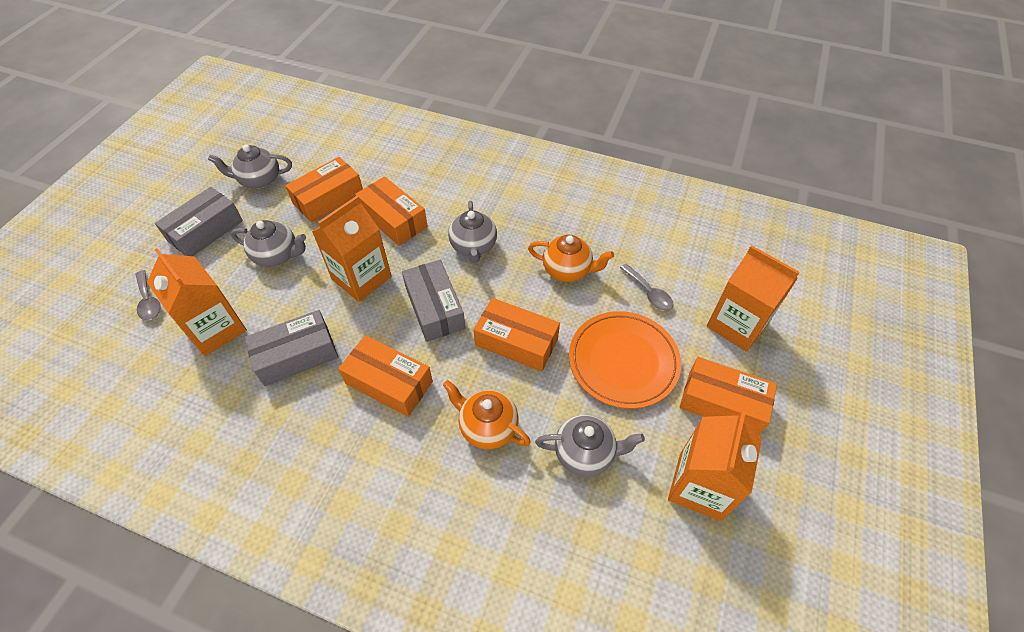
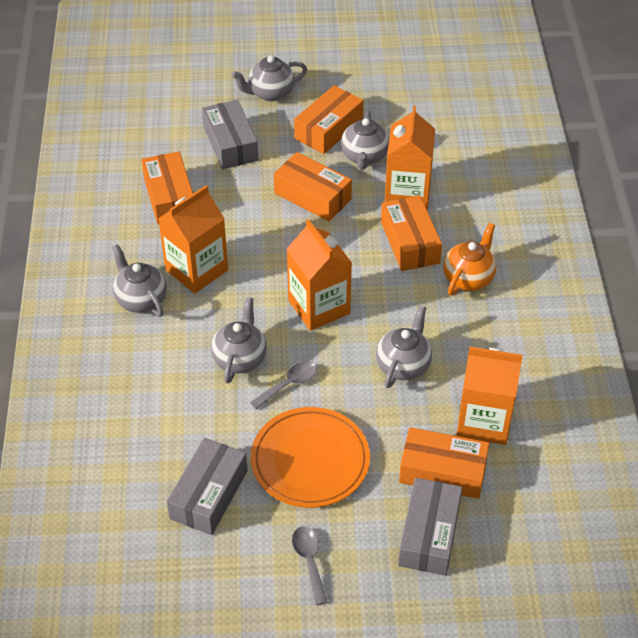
grey teapot: [208,144,292,189] [231,220,306,267] [448,201,497,263] [535,415,645,477] = 4 -> [112,244,167,317] [211,297,267,383] [231,55,307,101] [341,111,389,169] [376,305,432,388] = 5
orange teapot: [443,380,531,449] [528,235,614,282] = 2 -> [443,223,496,295] = 1

